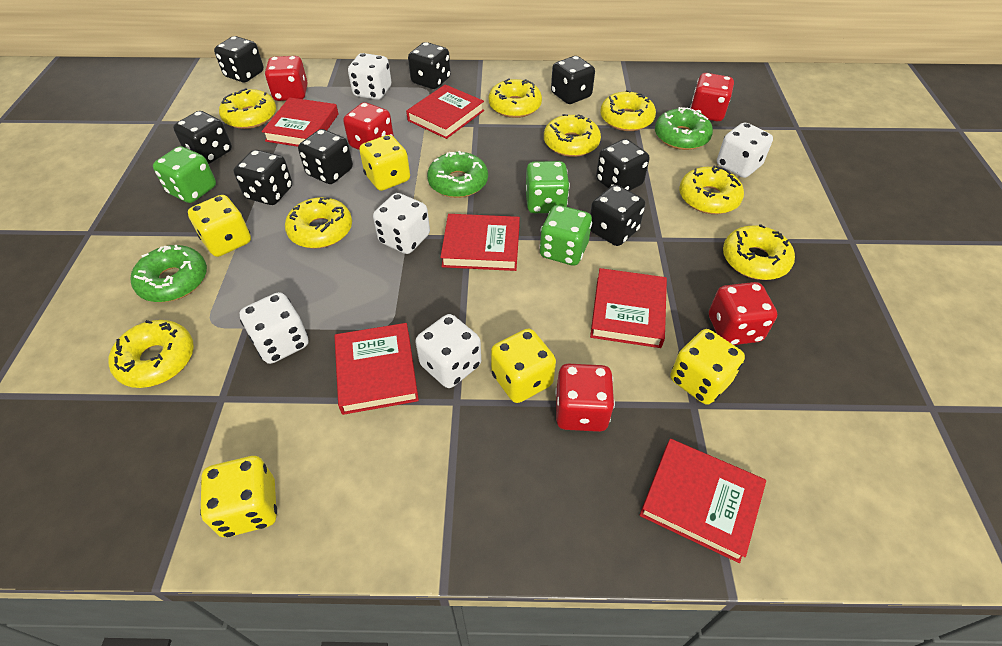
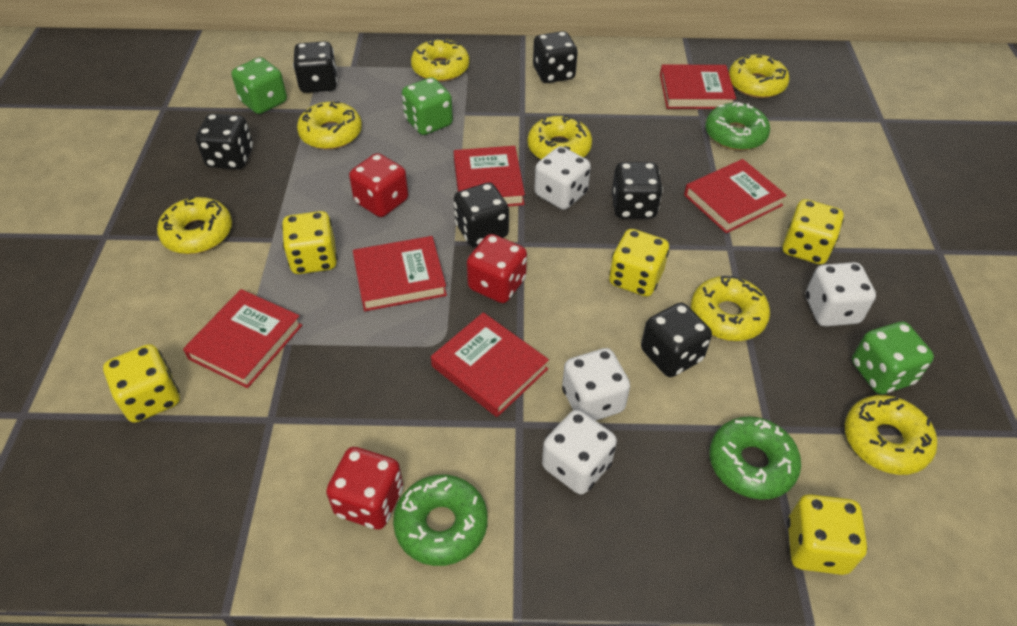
black dice: [173,111,232,164] [214,36,264,82] [234,150,292,205] [298,129,353,184] [408,42,451,89] [551,56,595,104] [590,185,645,246] [596,139,649,191] = 8 -> [196,114,253,169] [293,41,337,93] [454,183,509,247] [533,31,578,83] [612,162,663,219] [641,303,712,377] = 6
red dice: [265,56,308,101] [343,102,394,150] [555,364,615,432] [690,73,734,121] [709,282,777,345] = 5 -> [326,447,403,530] [349,153,408,217] [467,234,527,303] = 3
white dice: [239,292,309,364] [348,53,392,100] [373,193,430,254] [416,314,481,388] [717,122,773,178] = 5 -> [534,146,591,210] [542,410,617,494] [562,348,630,421] [806,262,876,327] = 4
yellow donut: [108,320,194,388] [219,88,276,129] [285,197,352,248] [489,78,542,118] [544,114,601,157] [600,90,656,131] [679,166,744,214] [723,224,795,280] = 8 -> [157,196,232,254] [297,101,362,150] [411,38,469,82] [528,115,592,159] [691,275,770,341] [729,54,789,98] [845,395,937,475] = 7

